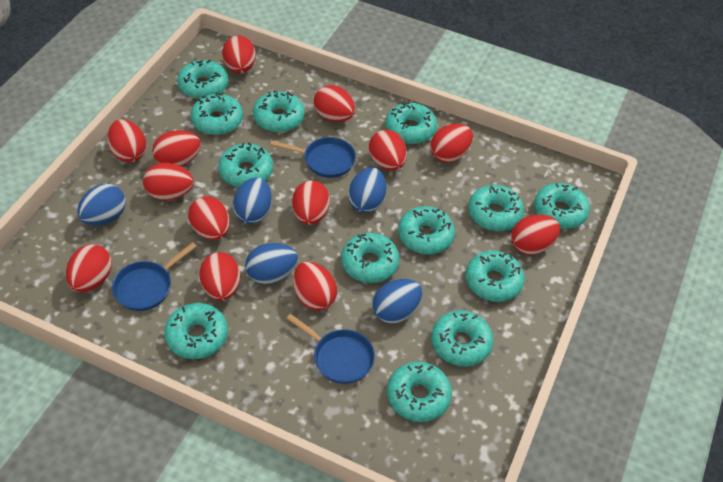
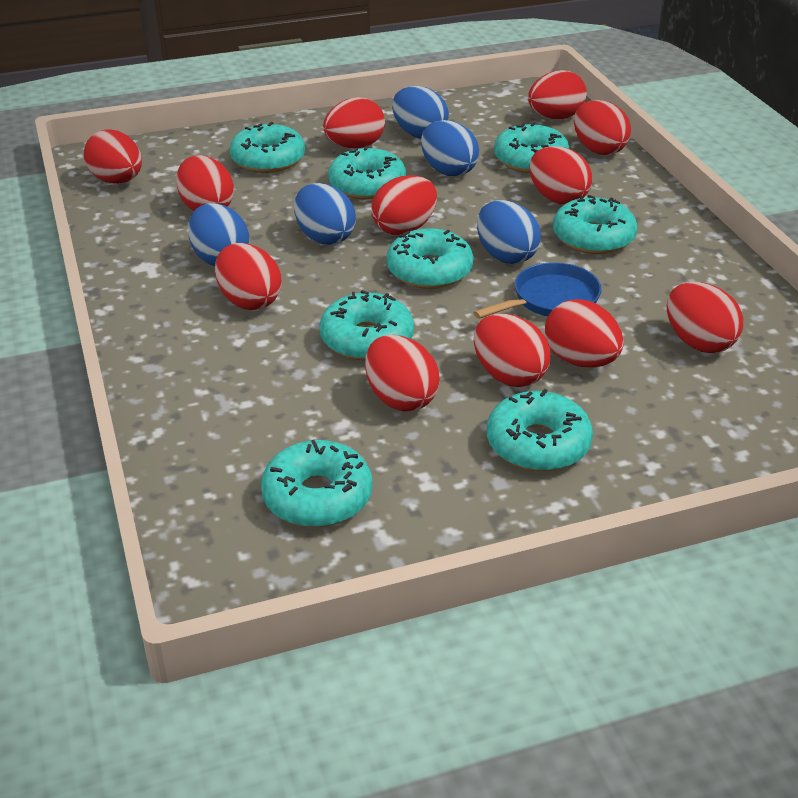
blue pan: [112,242,197,311] [270,137,356,178] [286,314,375,384] = 3 -> [473,262,602,319] = 1
red egg: [66,244,112,292] [108,119,147,162] [143,163,194,200] [152,130,201,166] [188,196,230,240] [199,252,240,301] [222,36,256,73] [292,180,330,225] [293,261,337,311] [314,85,355,122] [369,130,407,171] [430,124,473,162] [511,215,560,255] = 13 -> [84,130,142,184] [176,155,234,211] [215,243,282,310] [323,97,385,148] [365,335,440,411] [371,175,437,235] [474,314,551,387] [528,70,587,119] [530,146,592,204] [545,299,624,367] [574,100,631,155] [667,282,743,353] = 12
turquoise donut: [164,303,228,359] [177,60,228,99] [191,93,243,135] [218,143,273,187] [253,90,304,132] [341,233,400,283] [385,102,437,144] [387,362,452,422] [398,206,455,254] [431,310,494,366] [466,250,525,302] [468,185,524,231] [534,183,590,229] = 13 -> [230,122,305,173] [261,440,373,527] [320,290,414,361] [328,146,406,200] [386,228,474,289] [487,389,593,471] [494,122,570,173] [553,195,637,254] = 8

